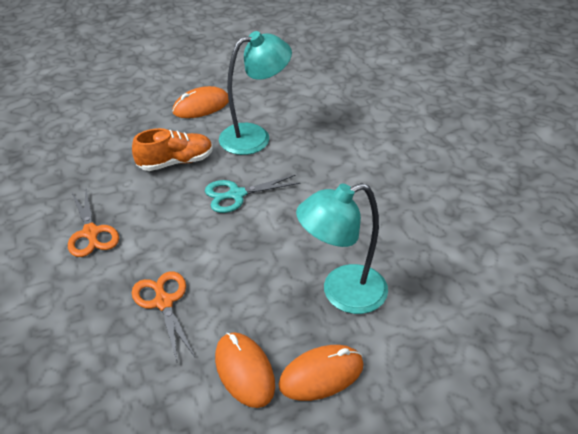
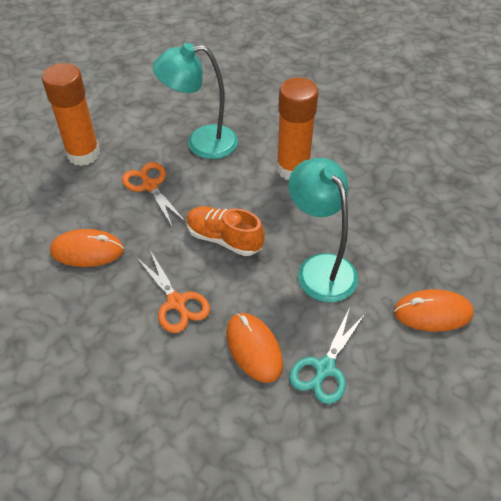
orange glue stick: none = 0 -> [42,63,100,166] [276,77,319,180] = 2

